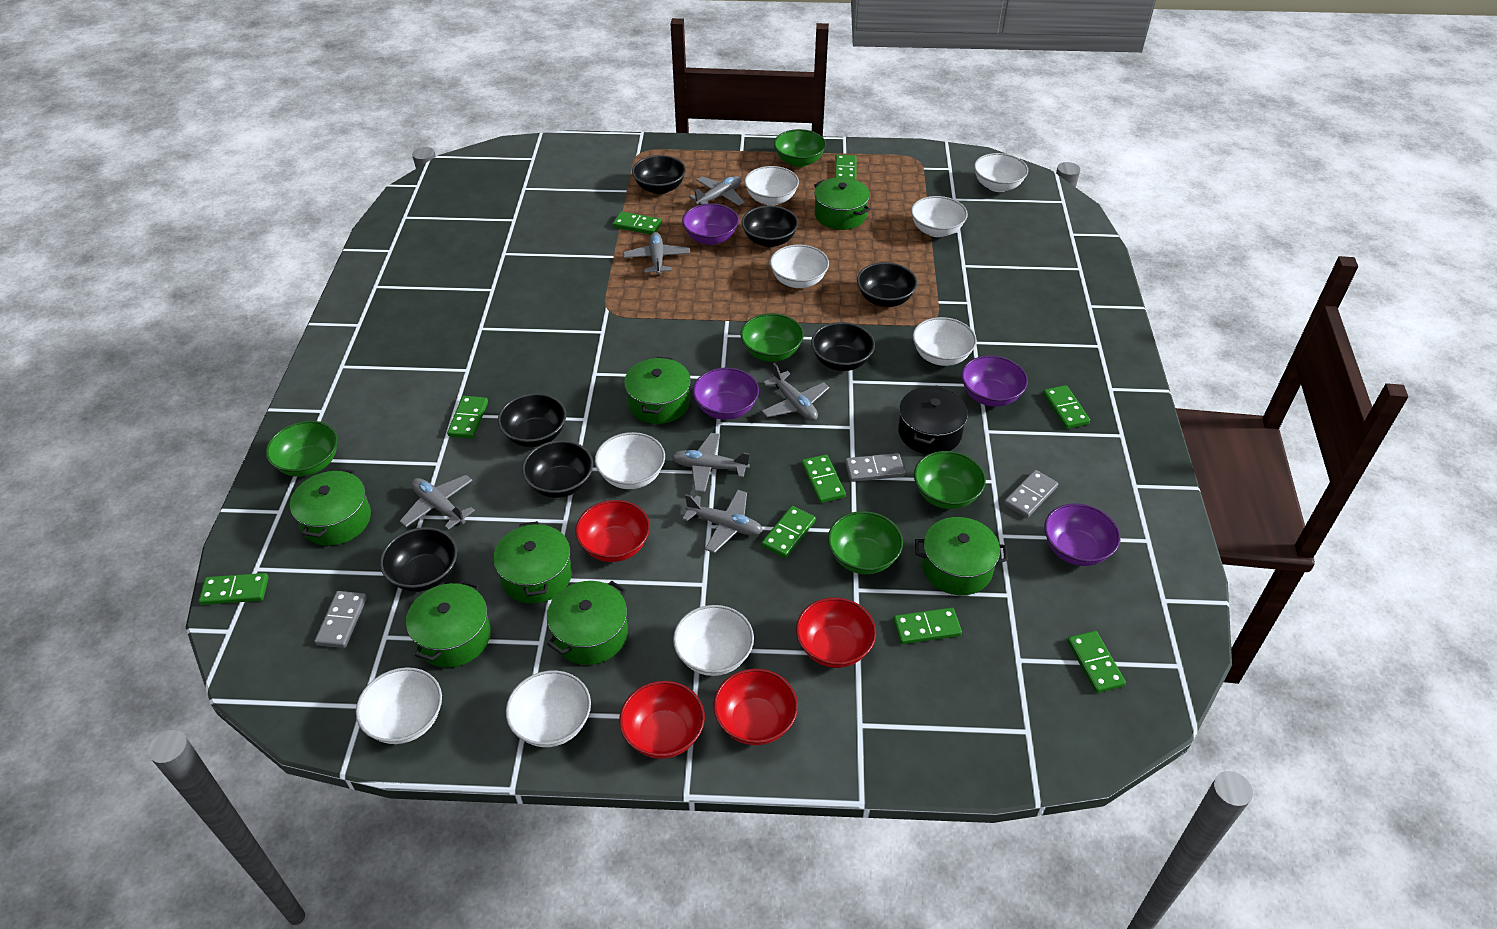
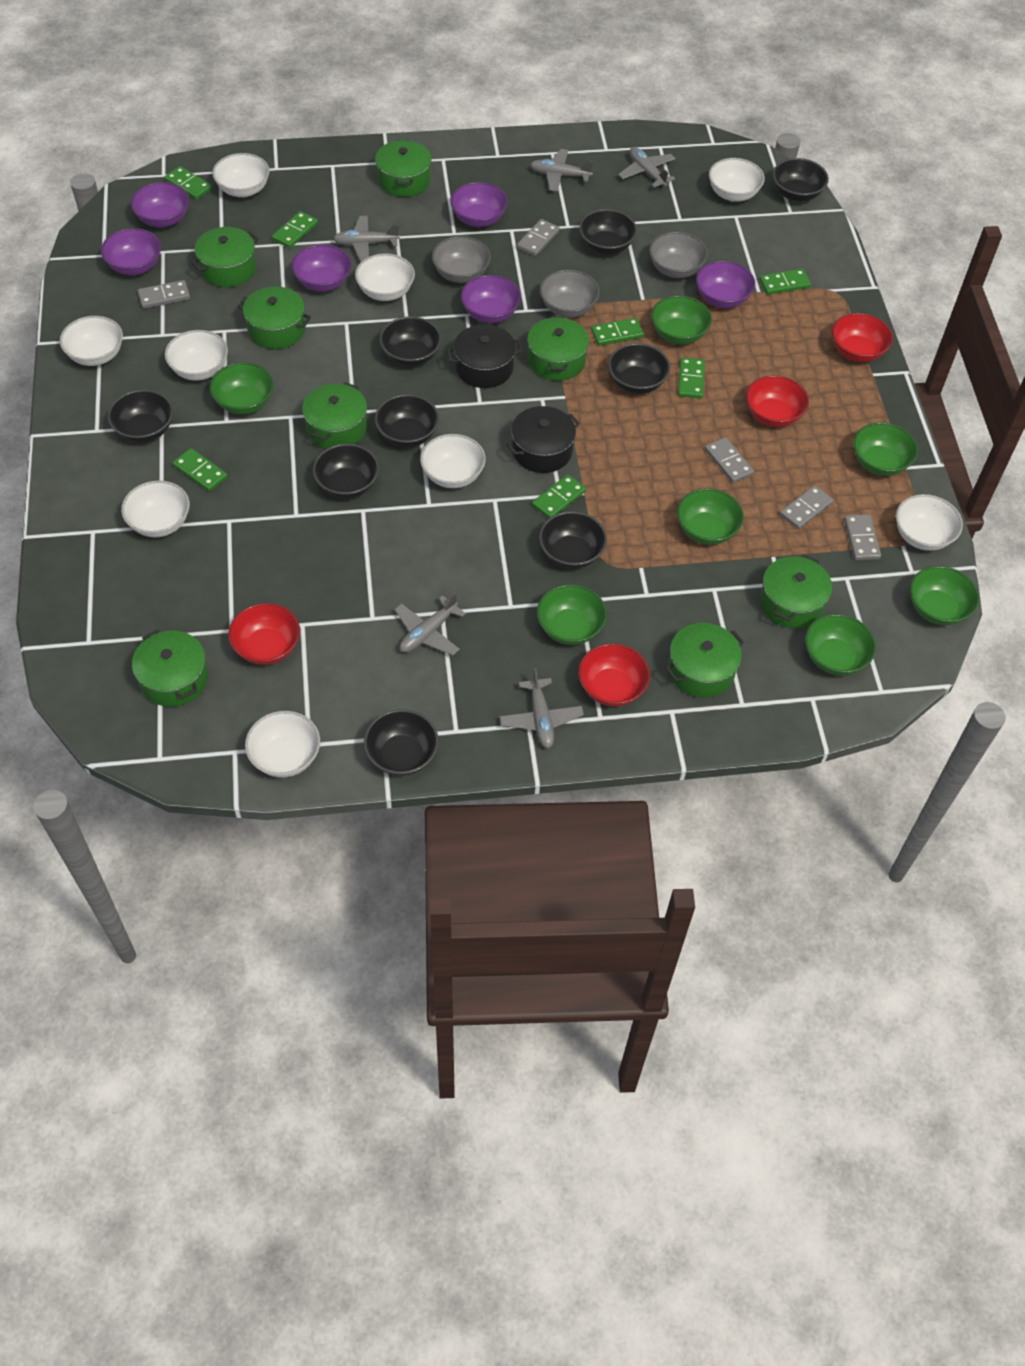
black bowl: [380,527,457,592] [498,393,566,447] [522,440,593,498] [632,155,686,194] [742,206,798,247] [811,322,875,371] [857,262,917,307] = 7 -> [108,390,173,443] [313,444,379,499] [364,709,439,776] [375,394,439,447] [379,316,441,366] [539,511,607,569] [579,209,637,255] [608,343,670,394] [773,158,829,202] = 9
black pot: [898,386,968,454] = 1 -> [446,324,523,388] [506,406,580,473] = 2
green bowl: [266,421,338,477] [740,313,804,362] [774,129,826,167] [828,511,903,574] [914,451,986,509] = 5 -> [210,362,274,414] [537,584,607,645] [651,296,712,344] [677,488,744,545] [805,614,876,675] [853,422,918,476] [910,566,979,625] = 7
green domino: [199,573,269,605] [447,396,488,439] [613,211,662,235] [761,506,816,558] [802,454,846,503] [835,155,856,180] [893,608,962,644] [1043,385,1090,429] [1067,631,1126,693] = 9 -> [165,166,212,200] [173,448,228,492] [272,211,318,248] [532,474,586,518] [591,318,644,346] [678,357,705,399] [759,269,811,295] = 7
green pot: [290,468,371,546] [406,580,491,668] [493,521,572,604] [547,581,628,665] [624,357,691,424] [814,177,870,230] [915,517,1008,595] = 7 -> [132,629,208,707] [191,227,259,287] [238,286,311,349] [302,382,367,449] [375,140,432,197] [527,316,589,381] [665,623,744,698] [760,555,832,629] = 8
grey bowl: none = 0 -> [432,236,491,283] [540,270,600,318] [649,232,708,278] = 3
grey domino: [315,591,367,648] [845,453,905,482] [1004,470,1058,518] = 3 -> [138,280,190,309] [517,219,560,256] [705,437,754,483] [780,485,833,529] [844,514,881,560] = 5
grey plane: [400,475,475,530] [623,232,690,276] [671,433,750,493] [682,490,763,553] [689,176,744,206] [762,363,829,421] = 6 -> [333,216,400,262] [395,592,466,656] [499,668,584,749] [530,149,594,191] [618,147,676,188] = 5
purple bowl: [682,203,739,245] [693,368,759,420] [961,355,1028,407] [1044,504,1120,566] = 4 -> [101,228,161,275] [131,182,189,227] [292,244,351,292] [450,182,508,227] [461,275,521,323] [696,261,755,308] = 6

